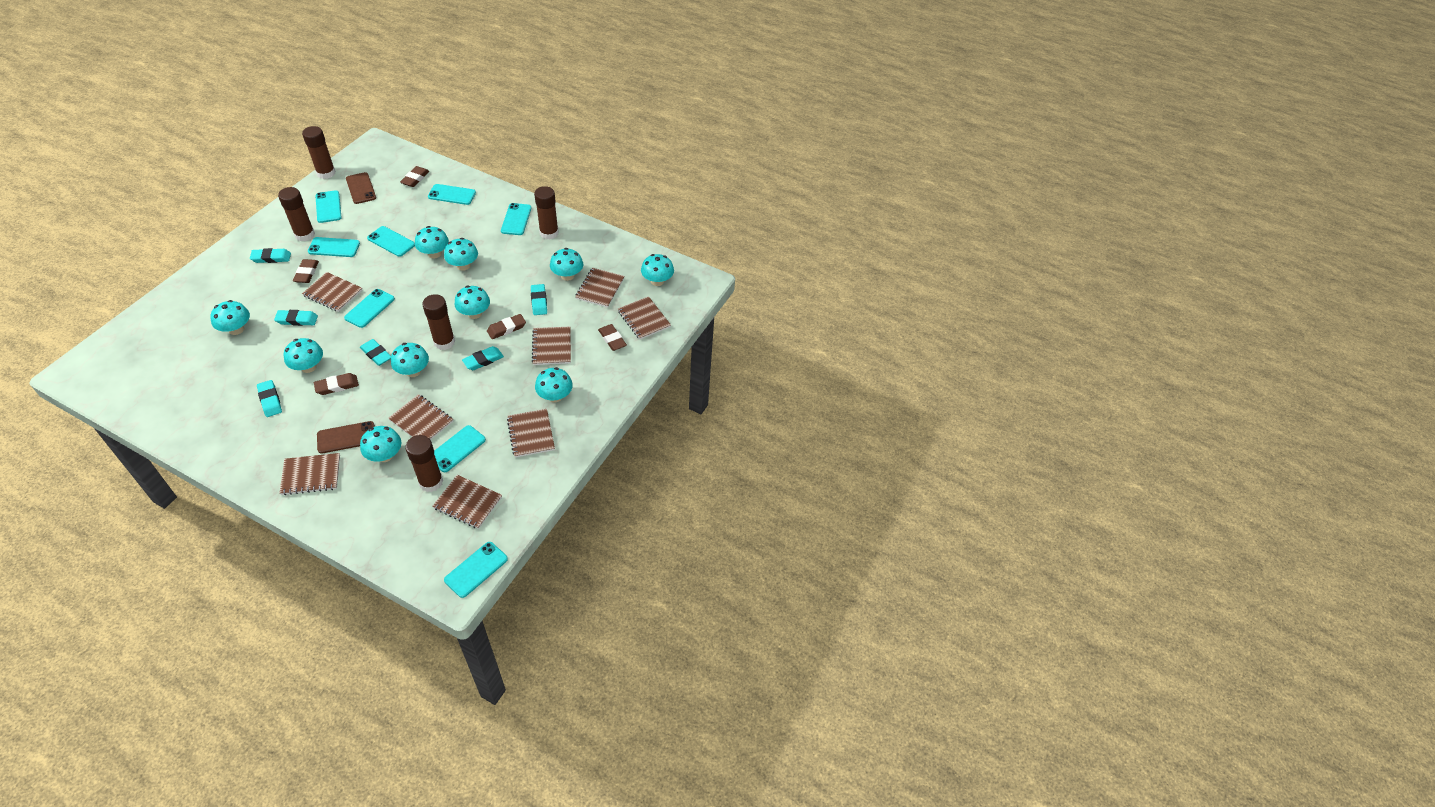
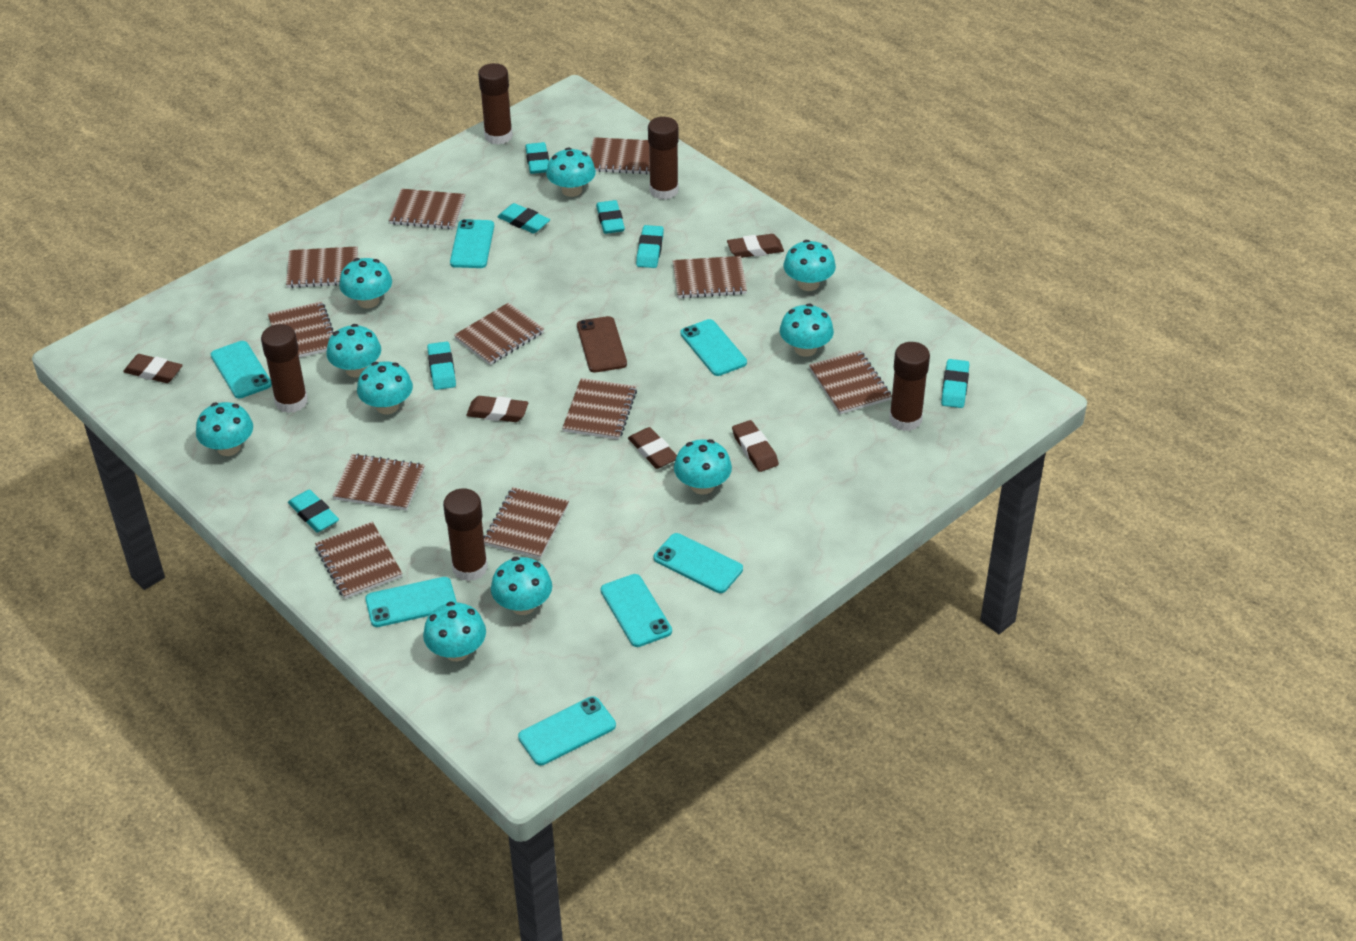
brown notebook: [280,453,340,495] [302,272,362,312] [388,394,453,440] [433,475,502,529] [507,409,555,458] [532,327,571,365] [575,268,624,308] [618,296,671,339] = 8 -> [268,301,334,358] [286,246,358,288] [315,522,403,599] [333,453,425,510] [389,189,465,230] [454,303,544,365] [484,487,569,559] [562,378,637,440] [590,137,650,174] [673,256,747,299] [809,350,892,414] = 11
brown phone: [317,421,375,454] [346,172,376,204] = 2 -> [577,316,627,372] = 1
turquoise eraser: [250,248,291,263] [257,380,282,417] [274,310,318,326] [360,339,391,366] [462,346,504,370] [531,284,547,315] = 6 -> [288,490,339,532] [427,342,456,390] [497,203,550,234] [525,142,549,174] [596,200,625,234] [636,225,664,268] [941,359,969,408] = 7
turquoise phone: [308,237,360,257] [315,190,342,223] [344,289,395,328] [367,226,415,257] [428,184,476,205] [434,425,486,472] [444,542,508,598] [501,203,531,235] = 8 -> [211,341,272,398] [365,577,457,627] [450,219,494,268] [518,696,616,766] [601,574,672,647] [654,533,743,593] [680,319,747,376] = 7

